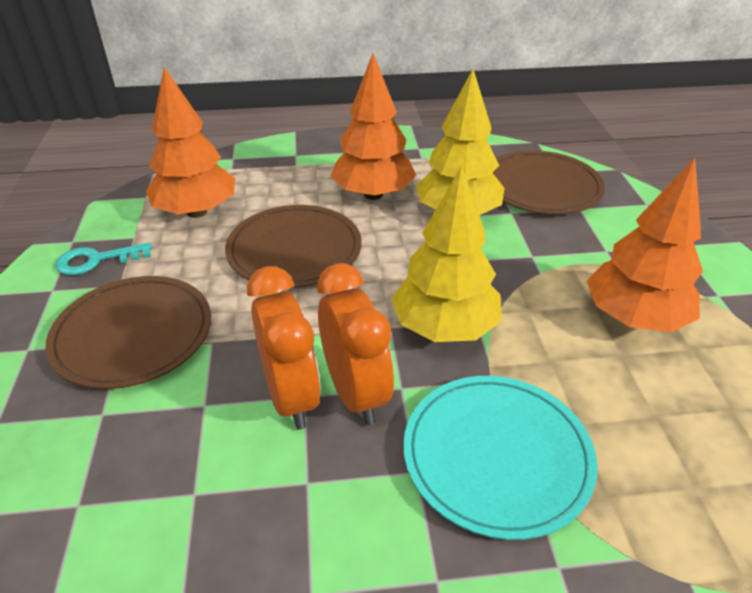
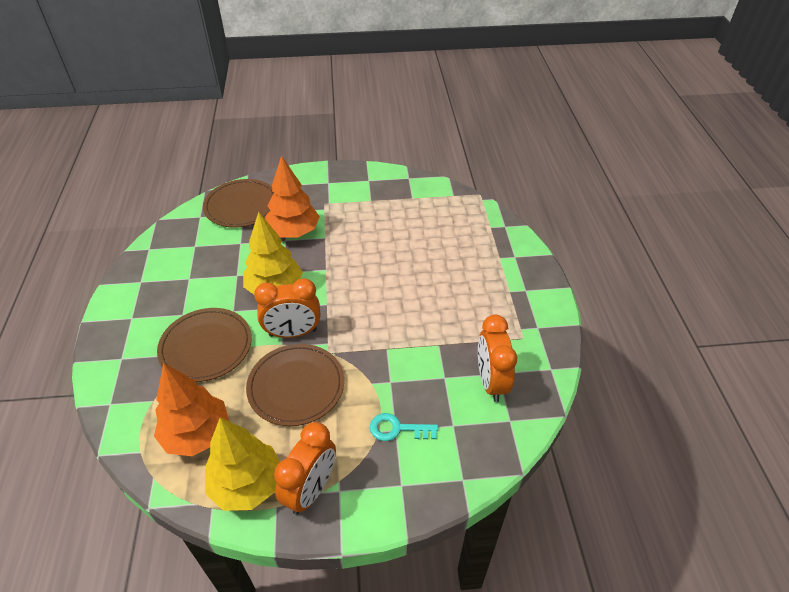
orange clock: [247,266,321,430] [317,263,394,425] = 2 -> [254,278,320,338] [274,422,336,515] [478,315,517,402] = 3
orange tree: [146,67,235,218] [330,53,416,200] [587,157,703,332] = 3 -> [154,363,229,456] [265,155,320,237] = 2
turquoise plate: [403,376,598,540] = 1 -> none = 0

